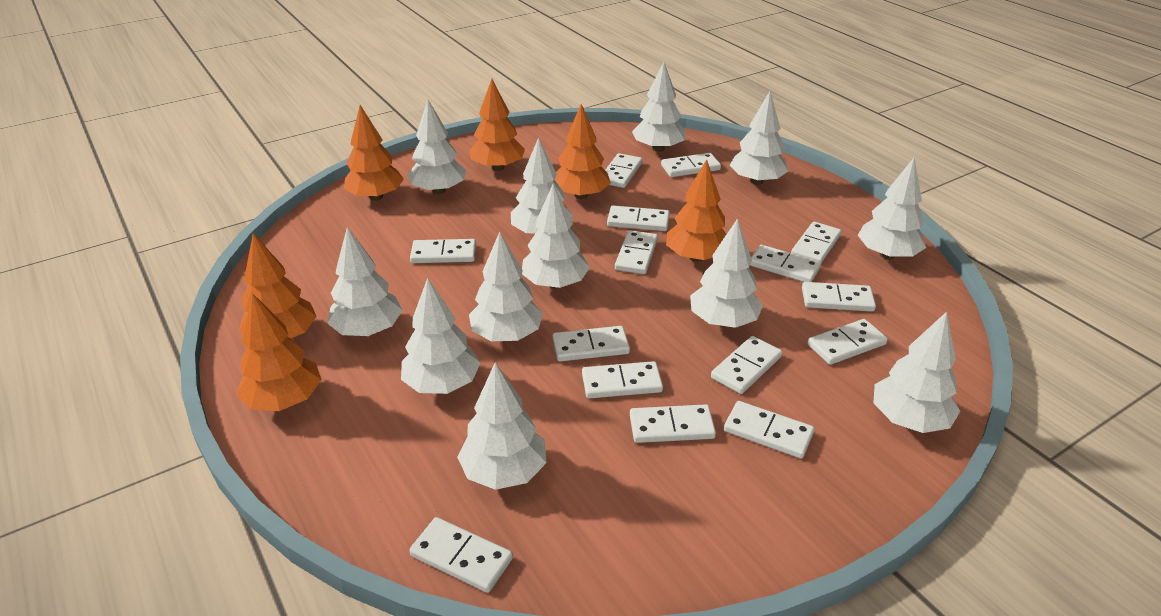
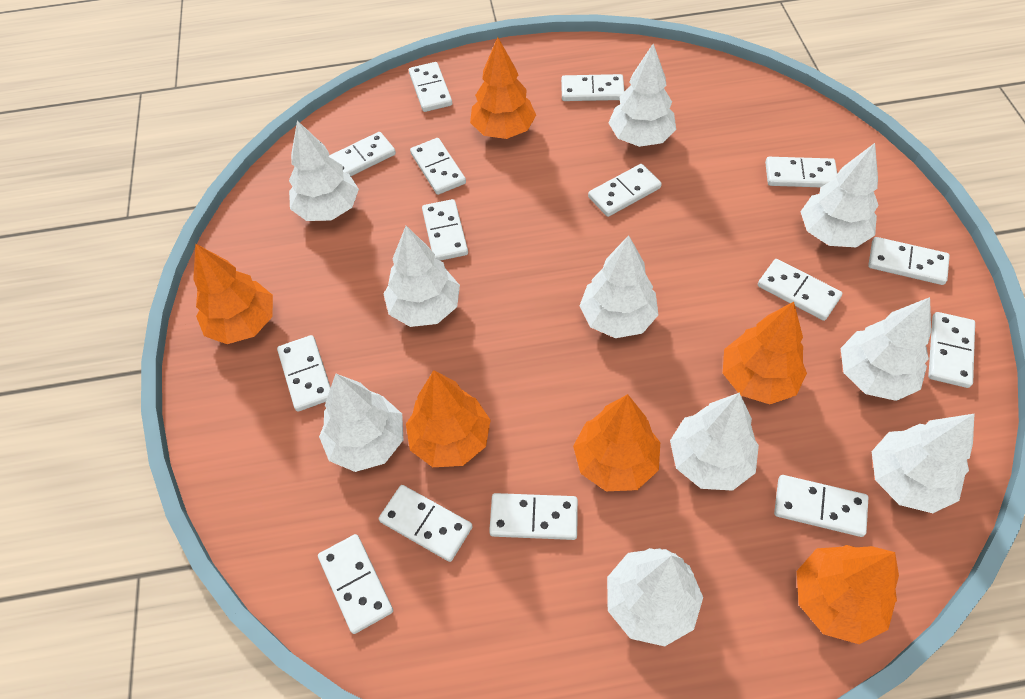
white tree: [327,227,403,336] [401,278,480,394] [407,100,466,194] [457,362,546,490] [469,231,543,341] [511,137,573,234] [522,184,590,289] [632,62,686,152] [690,218,763,328] [730,91,788,185] [858,158,926,259] [873,312,960,433] = 12 -> [289,120,359,221] [319,374,403,472] [383,226,460,327] [580,235,658,338] [607,548,703,646] [608,44,676,147] [670,393,759,491] [800,143,879,247] [841,297,931,401] [872,414,974,513] = 10

